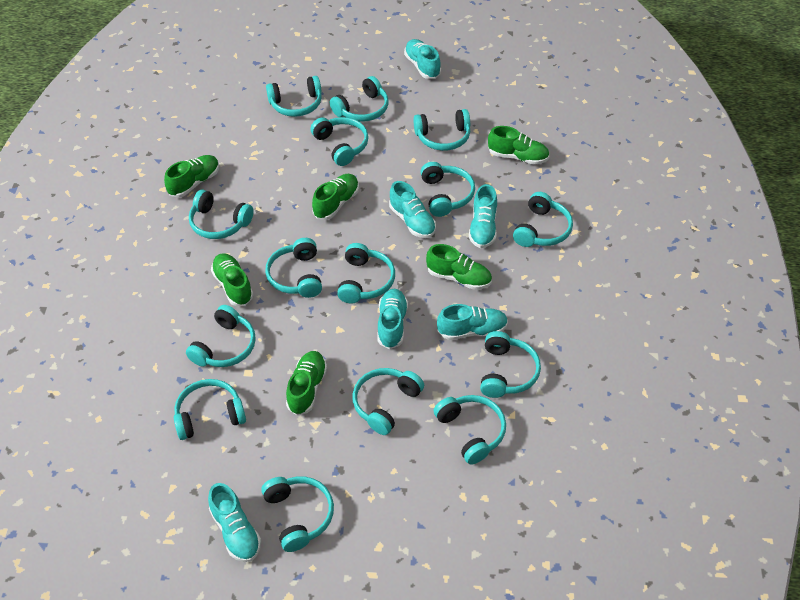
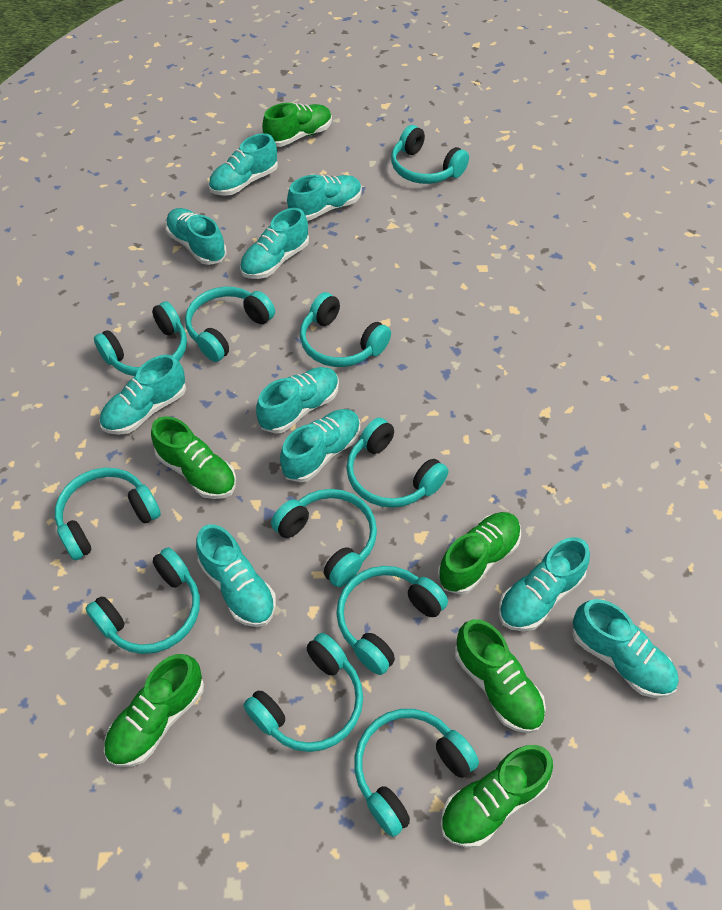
turquoise headphones: [174,379,246,440] [186,305,256,367] [189,189,254,239] [261,476,334,552] [265,238,322,298] [266,76,322,117] [310,117,368,166] [330,76,389,122] [337,243,395,303] [352,368,424,435] [413,109,470,151] [420,162,475,217] [433,395,506,465] [480,331,541,398] [513,192,573,247] = 15 -> [55,467,161,560] [85,547,200,654] [94,301,187,376] [185,287,275,362] [243,633,363,752] [271,489,377,587] [300,292,391,367] [336,566,448,675] [346,417,448,508] [354,709,479,837] [391,125,469,184] = 11
turquoise shoe: [208,483,261,562] [378,289,408,349] [389,181,436,238] [404,39,441,79] [437,304,508,340] [469,184,497,248] = 6 -> [99,355,186,435] [166,208,227,265] [196,525,276,627] [208,133,278,196] [240,208,309,279] [256,367,339,434] [280,409,360,482] [287,175,362,221] [499,537,590,631] [572,599,679,698] = 10

